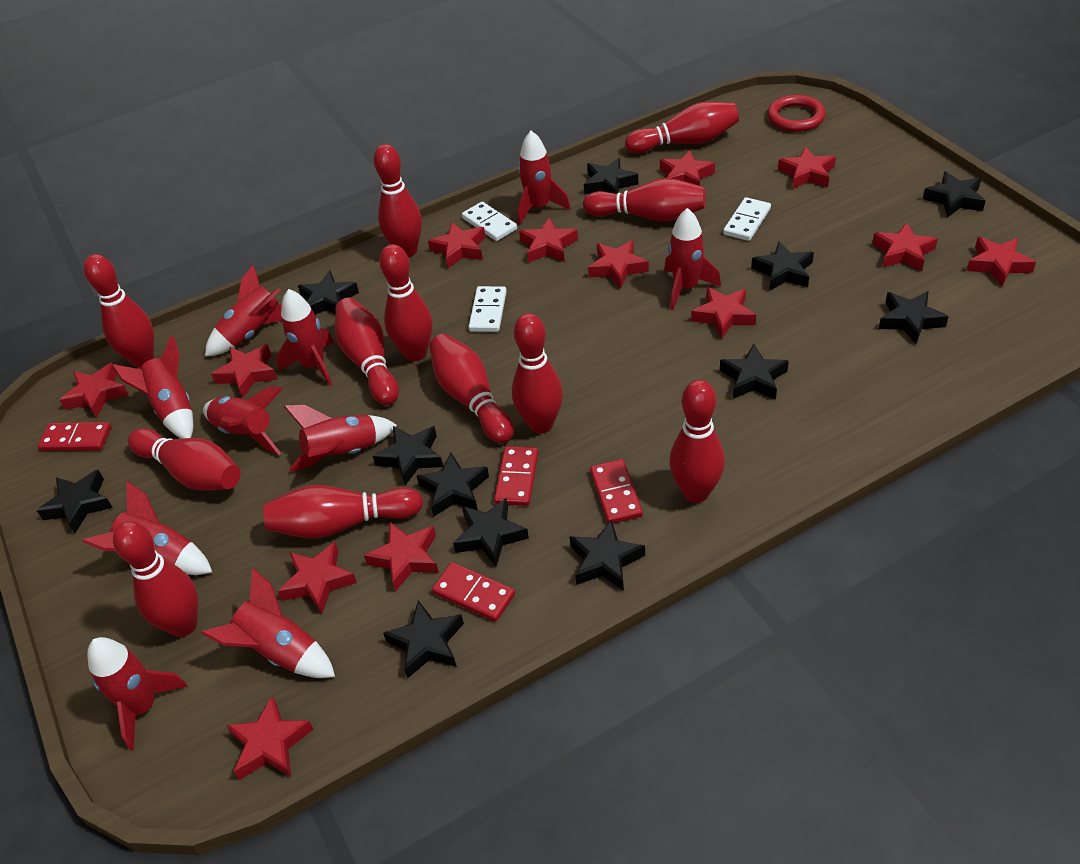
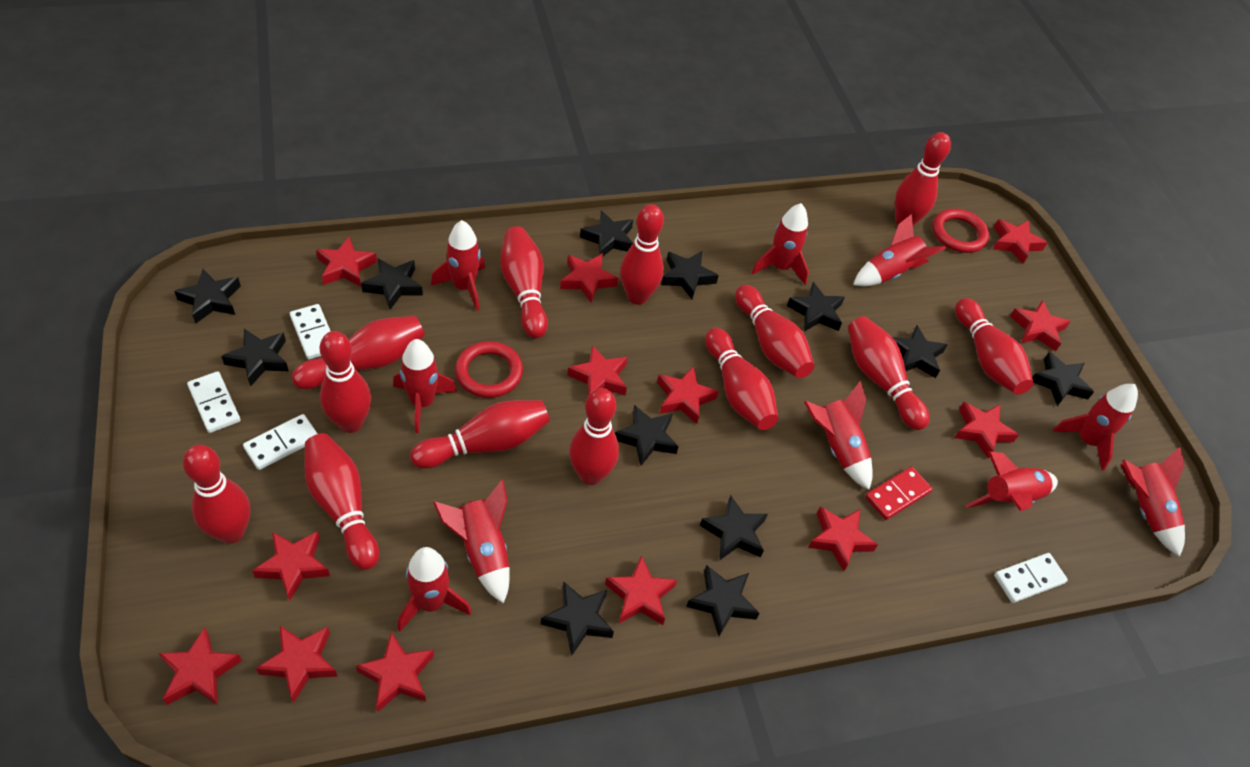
red bowling pin: [84,254,154,367] [113,521,198,637] [128,428,241,491] [263,485,423,539] [335,298,399,405] [374,144,422,257] [379,244,432,361] [429,334,514,443] [512,313,563,433] [583,178,706,221] [625,102,739,154] [669,380,725,503] = 12 -> [183,445,250,544] [292,316,425,389] [305,433,379,570] [320,331,371,433] [410,400,550,469] [500,226,548,339] [569,388,619,485] [620,204,664,305] [705,328,778,430] [735,285,814,378] [848,316,930,430] [895,132,951,226] [955,298,1034,395] = 13
red domino: [38,422,111,451] [432,562,515,622] [494,446,539,506] [590,459,643,523] = 4 -> [865,467,932,520] = 1
red ring: [767,95,826,132] = 1 -> [455,341,523,398] [932,209,989,253] = 2
white domino: [462,202,517,241] [469,286,507,332] [723,197,771,241] = 3 -> [187,371,241,433] [243,414,318,470] [290,304,331,359] [994,553,1068,603] = 4

